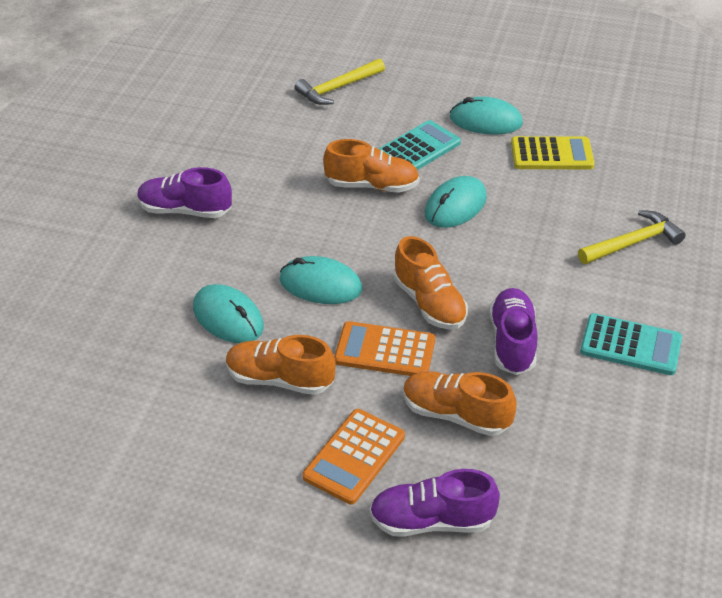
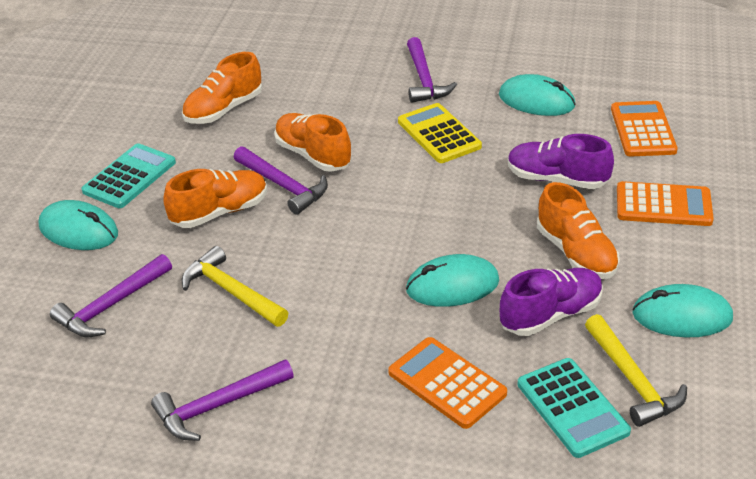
orange calculator: [302,409,405,505] [334,321,435,376] = 2 -> [388,337,507,429] [611,101,678,156] [617,181,714,226] = 3
purple hammer: none = 0 -> [50,254,172,337] [151,359,294,441] [233,146,328,215] [407,37,457,103] = 4
purple shoe: [137,167,232,218] [370,469,500,536] [489,288,537,375] = 3 -> [500,268,603,336] [508,134,614,189] = 2

